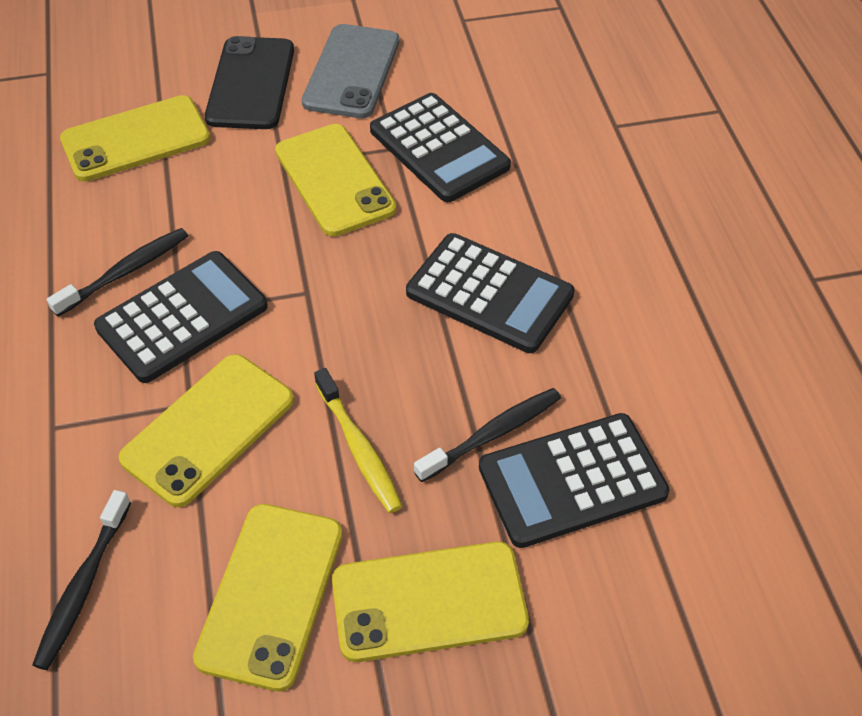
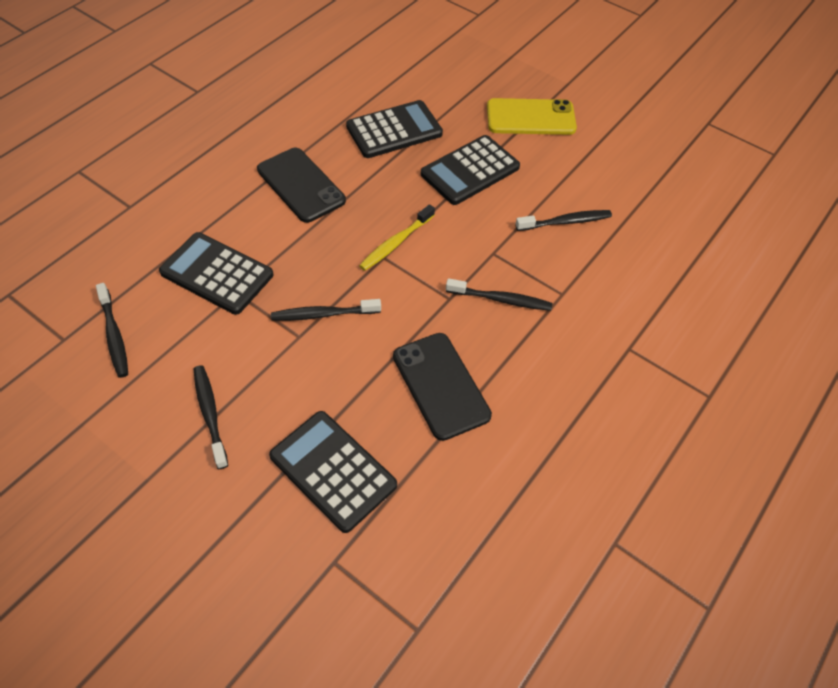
black phone: [205,36,294,129] = 1 -> [257,148,346,223] [393,333,492,441] = 2
black toothbrush: [32,490,131,670] [47,228,188,317] [414,388,561,482] = 3 -> [96,283,128,378] [194,365,228,469] [271,299,381,321] [446,278,552,311] [516,210,612,231] = 5
grey phone: [302,24,399,118] = 1 -> none = 0
yellow phone: [60,95,210,182] [118,354,294,507] [193,504,343,692] [275,124,396,236] [332,542,529,662] = 5 -> [487,98,577,135] = 1

